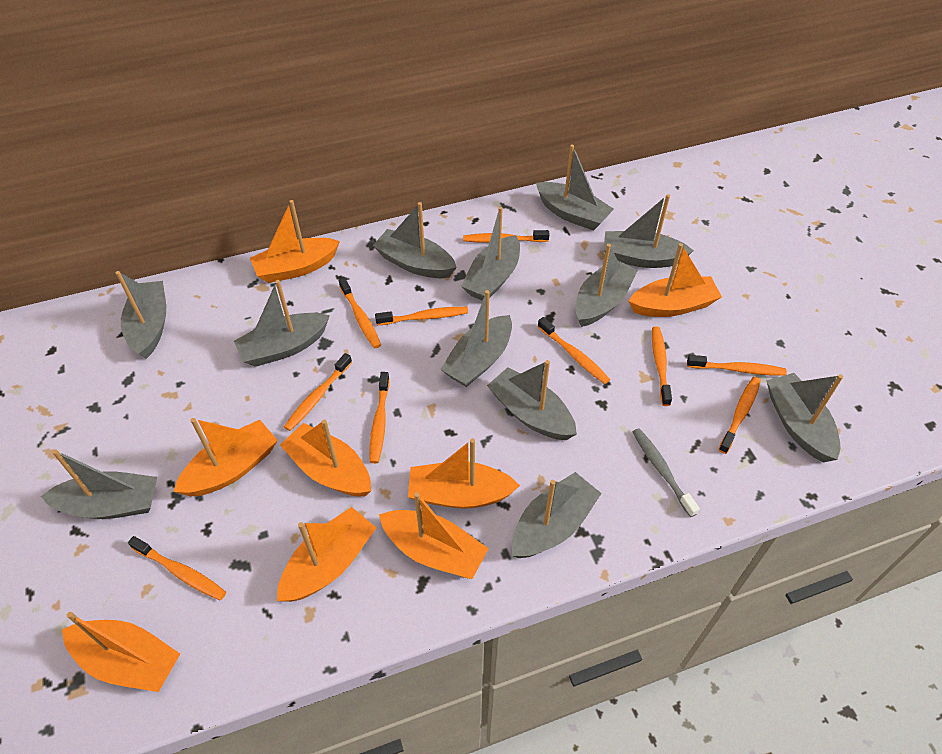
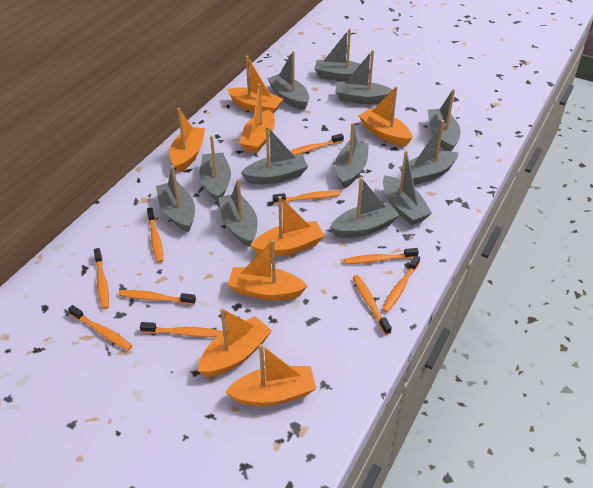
grey toothbrush: [633,428,700,517] = 1 -> none = 0

